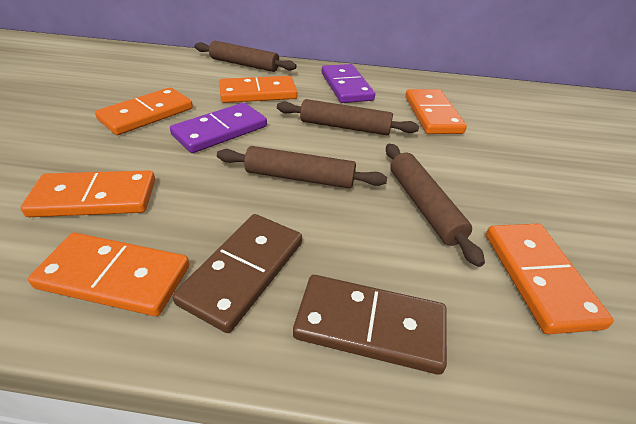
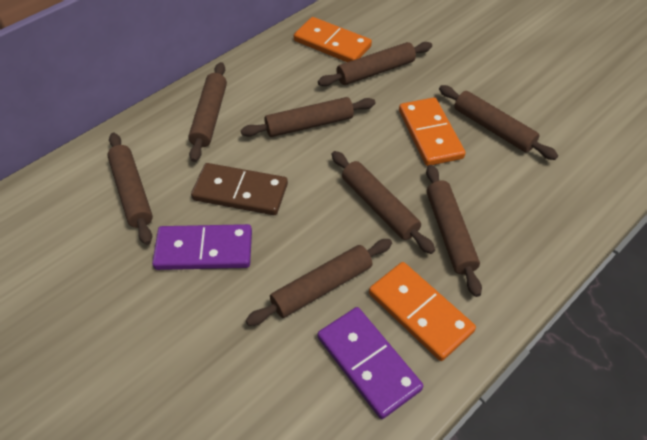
brown domino: [172,214,302,333] [293,275,447,375] = 2 -> [191,163,288,215] = 1
brown rolling pin: [195,41,297,72] [217,146,387,189] [277,99,419,135] [386,144,485,267] = 4 -> [107,133,153,245] [188,62,227,162] [241,97,375,137] [246,239,392,326] [318,42,432,86] [332,151,435,254] [426,165,482,297] [439,85,558,160] = 8
orange domino: [21,170,155,217] [28,233,190,316] [95,87,193,135] [219,76,297,103] [405,89,467,134] [486,224,614,334] = 6 -> [294,17,372,62] [369,262,476,361] [399,97,466,166] = 3

